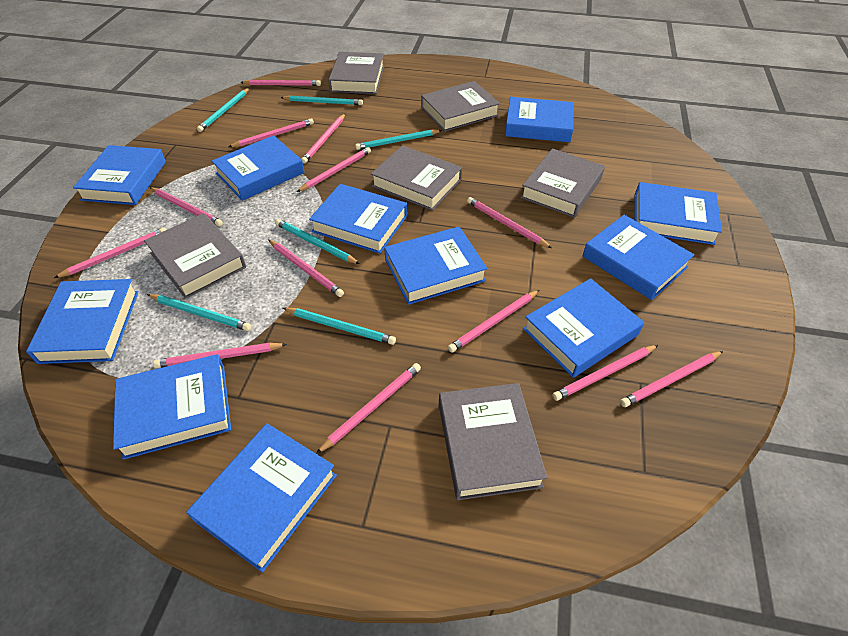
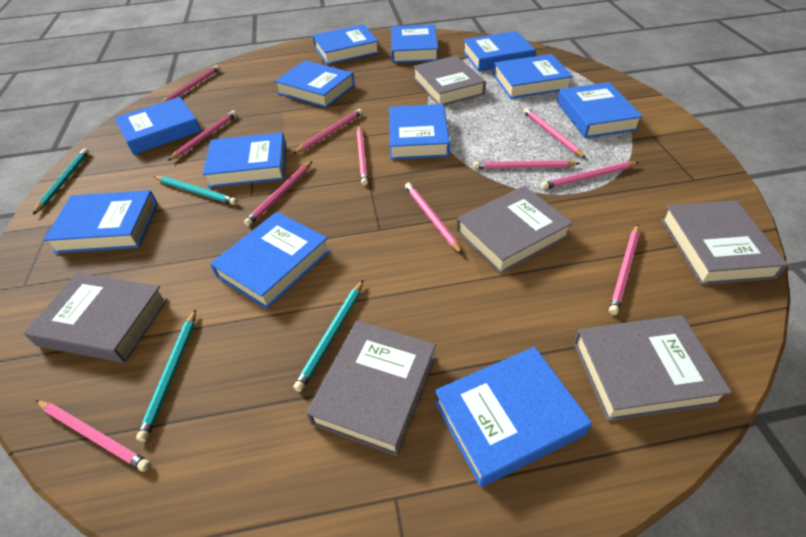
blue book: [26,279,139,364] [73,145,166,205] [113,354,231,460] [186,423,337,573] [212,135,304,201] [309,184,407,254] [384,227,487,305] [505,97,573,142] [523,278,644,378] [583,215,694,300] [634,182,722,245] = 11 -> [44,190,158,253] [115,97,201,155] [202,132,286,188] [210,212,330,309] [274,60,355,108] [313,24,379,65] [389,104,450,159] [391,24,438,63] [435,347,592,487] [463,31,536,72] [493,54,573,99] [557,82,643,138] = 12
pink pencil: [54,228,166,278] [150,187,223,226] [153,343,287,368] [229,118,314,147] [240,80,321,86] [268,240,344,297] [297,147,371,192] [302,114,345,164] [316,363,421,454] [448,290,539,353] [467,197,552,248] [552,345,658,401] [620,351,723,407] = 13 -> [36,400,151,472] [161,65,220,103] [168,111,237,161] [244,161,312,226] [293,109,363,154] [357,125,368,185] [405,183,462,254] [473,160,580,169] [523,108,586,158] [541,162,639,189] [609,225,639,315] = 11
turquoise pencil: [147,294,251,331] [197,88,249,132] [275,219,360,264] [281,95,363,105] [283,308,396,345] [355,129,442,150] = 6 -> [33,148,89,215] [136,309,196,442] [153,176,237,205] [293,280,363,392] = 4

